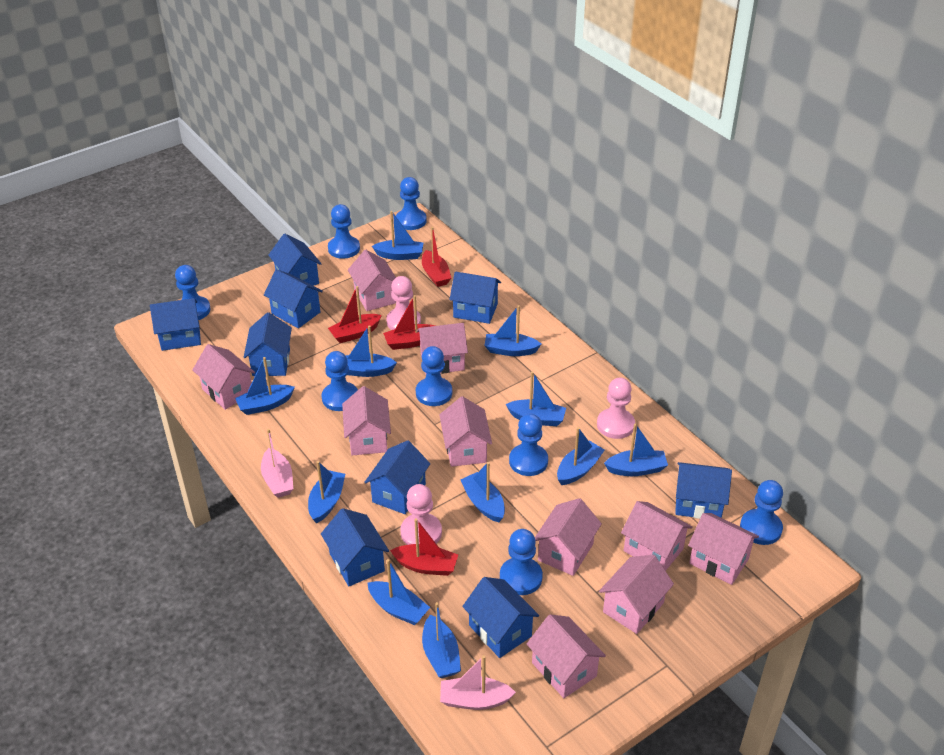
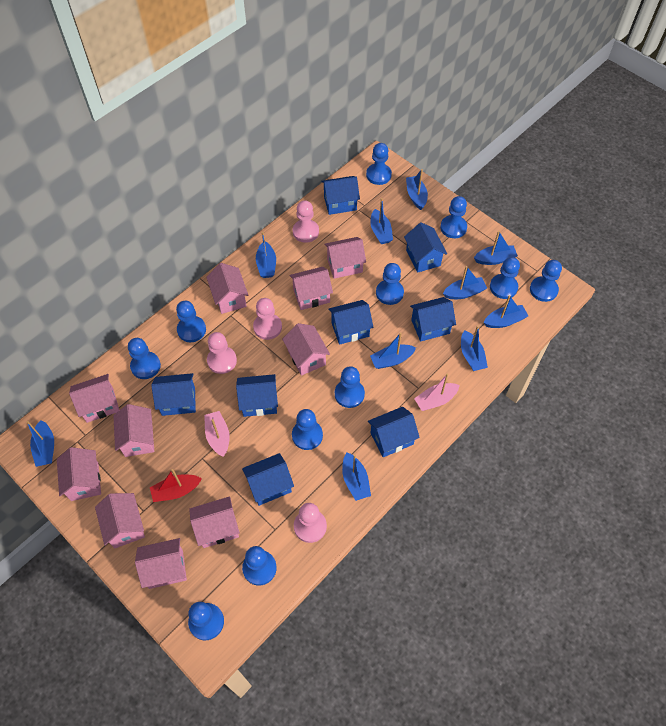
blue boat: [235,357,295,415] [308,461,345,523] [346,325,397,377] [368,559,430,625] [372,211,423,260] [422,602,461,678] [460,462,505,522] [484,305,541,356] [506,371,566,426] [557,427,605,485] [604,424,668,476] = 11 -> [26,420,54,467] [256,232,276,278] [342,452,371,501] [370,198,393,244] [370,333,416,369] [406,169,428,210] [443,266,487,299] [461,325,488,371] [474,231,518,265] [484,295,528,328] = 10
blue house: [150,298,201,351] [244,312,292,376] [264,269,323,328] [268,234,322,286] [321,508,389,586] [365,440,430,514] [449,272,501,324] [462,577,539,658] [675,462,732,519] = 9 -> [151,373,196,416] [236,374,278,417] [242,453,294,506] [321,176,360,215] [328,300,373,345] [368,407,420,457] [404,222,447,273] [410,297,456,342] = 8
blue pawn: [175,265,211,320] [322,351,358,411] [328,204,360,259] [396,177,427,230] [416,346,452,406] [500,529,543,595] [509,413,548,476] [740,480,783,545] = 8 -> [128,338,161,379] [176,301,206,342] [188,602,224,640] [242,546,277,586] [292,409,323,450] [335,366,365,408] [366,143,392,185] [376,263,404,305] [440,196,467,238] [490,257,520,299] [530,260,562,302] = 11
pink pawn: [386,276,421,330] [400,484,442,545] [597,378,635,439] = 3 -> [207,332,237,374] [253,298,282,340] [293,200,319,243] [294,503,327,543] = 4
red boat: [328,286,382,343] [383,295,435,350] [390,518,458,576] [422,227,451,287] = 4 -> [150,469,202,502] = 1

